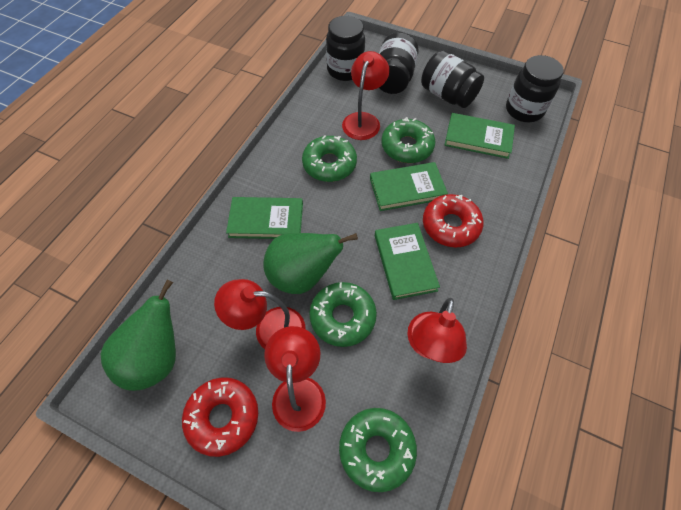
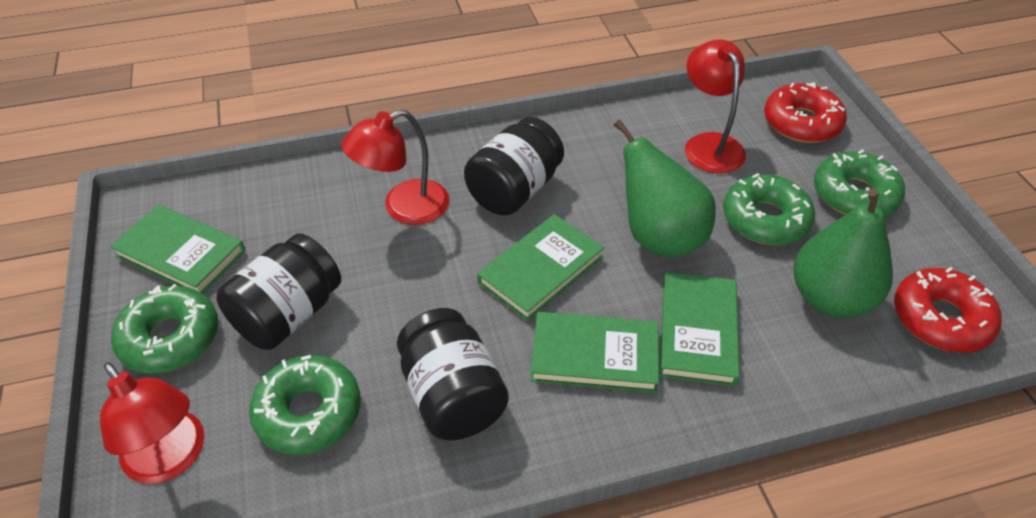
black jar: [326,16,365,81] [379,32,419,94] [421,50,484,108] [506,55,564,122] = 4 -> [216,234,341,350] [397,308,509,440] [464,117,564,216] = 3
red lamp: [214,279,305,349] [264,326,326,432] [342,51,389,140] [407,298,467,363] = 4 -> [100,362,204,484] [341,109,449,225] [685,39,746,174] = 3

